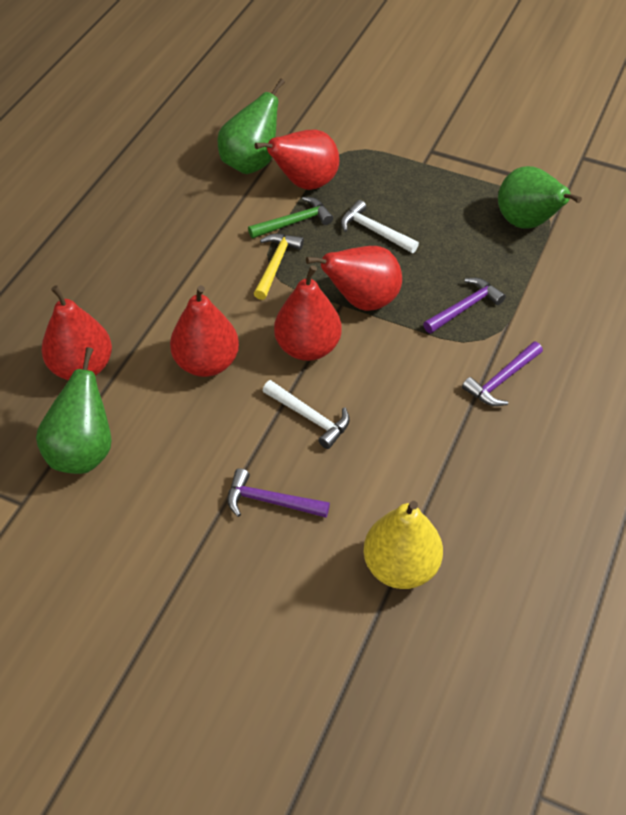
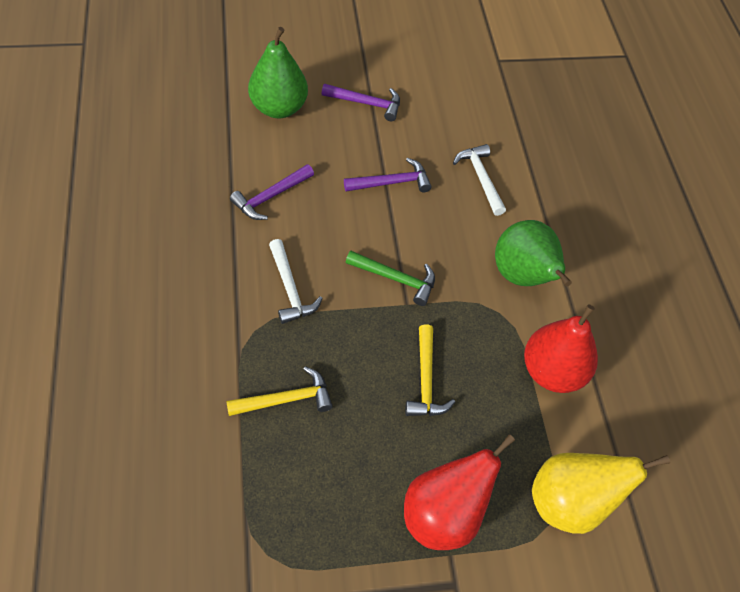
green pear: [36,347,112,474] [217,79,285,174] [498,166,582,229] = 3 -> [248,27,308,118] [495,220,572,286] = 2
red pear: [41,285,112,380] [170,285,239,377] [254,129,339,190] [274,265,342,361] [306,246,402,311] = 5 -> [404,434,515,550] [524,305,598,393] = 2
yellow hammer: [254,234,304,300] = 1 -> [226,366,333,416] [405,324,455,416] = 2

